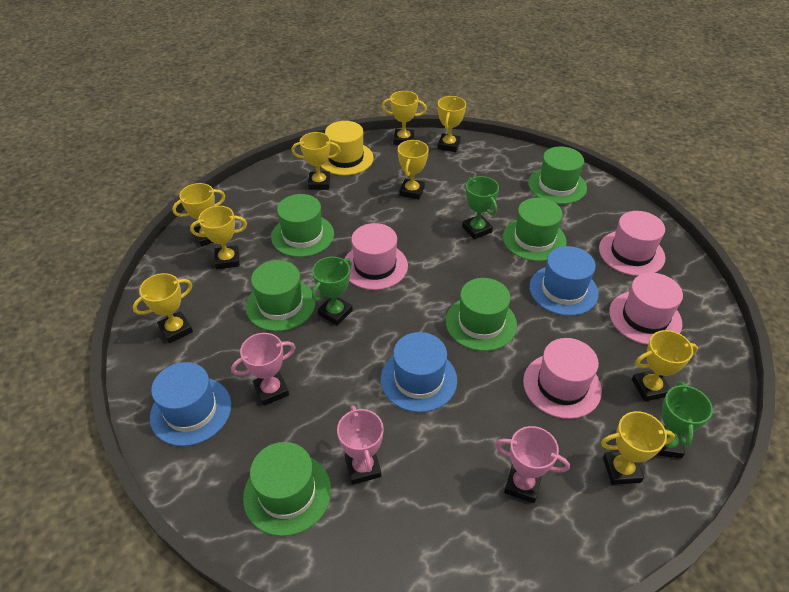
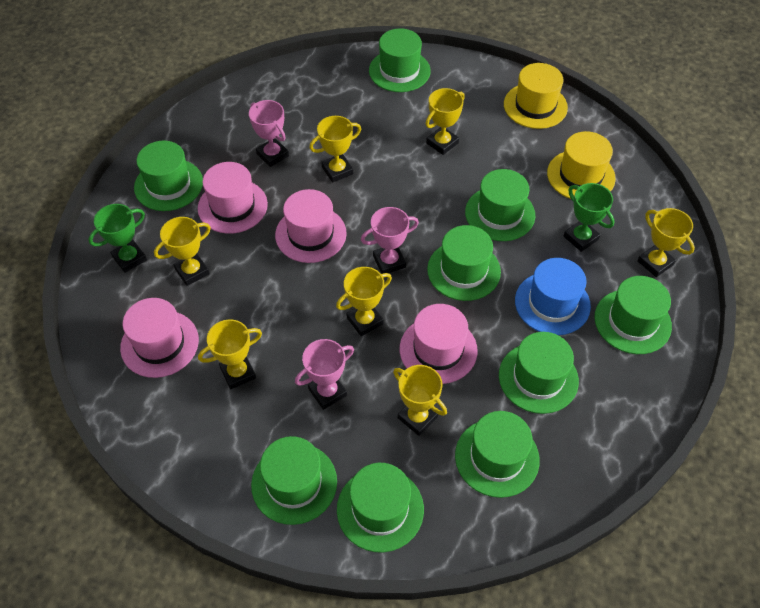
blue hat: [150,362,231,446] [381,332,457,412] [529,246,599,316] = 3 -> [515,258,591,335] = 1
green hat: [243,442,331,536] [246,260,316,331] [271,194,334,257] [446,278,517,351] [503,198,567,261] [528,146,587,204] = 6 -> [134,141,203,211] [251,436,337,525] [337,463,424,553] [369,28,431,92] [427,225,501,301] [455,411,540,498] [465,169,535,241] [499,332,579,414] [594,276,672,354] = 9
green trophy: [312,257,353,326] [462,176,499,239] [656,381,713,459] = 3 -> [88,204,147,273] [564,183,614,252] = 2
yellow hat: [320,121,374,175] = 1 -> [504,63,568,129] [547,131,616,199] = 2
yellow trophy: [132,273,193,343] [172,183,225,247] [190,206,247,269] [291,132,341,190] [382,91,427,145] [398,140,429,199] [438,96,466,152] [601,411,675,485] [632,330,698,401] = 9 -> [154,217,211,286] [198,319,262,389] [309,116,361,183] [336,267,392,336] [393,365,447,436] [425,88,465,155] [637,208,695,277] = 7

